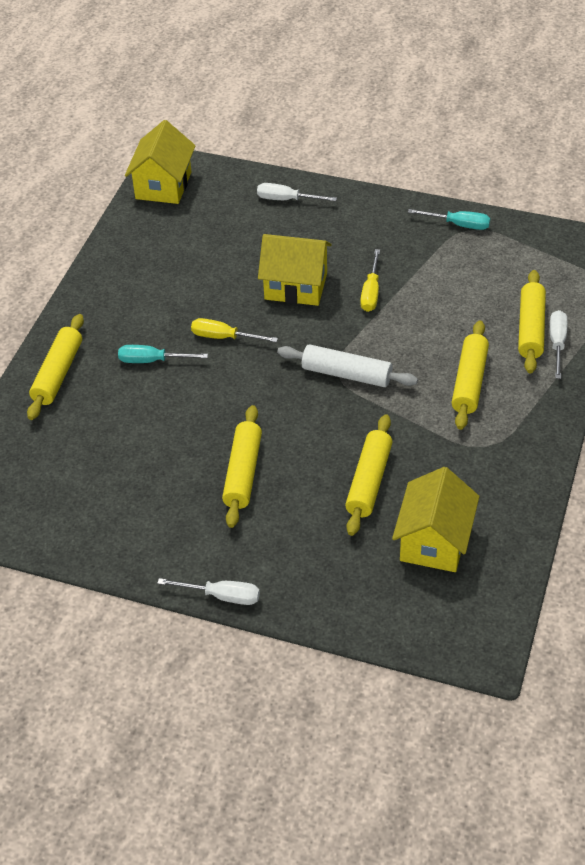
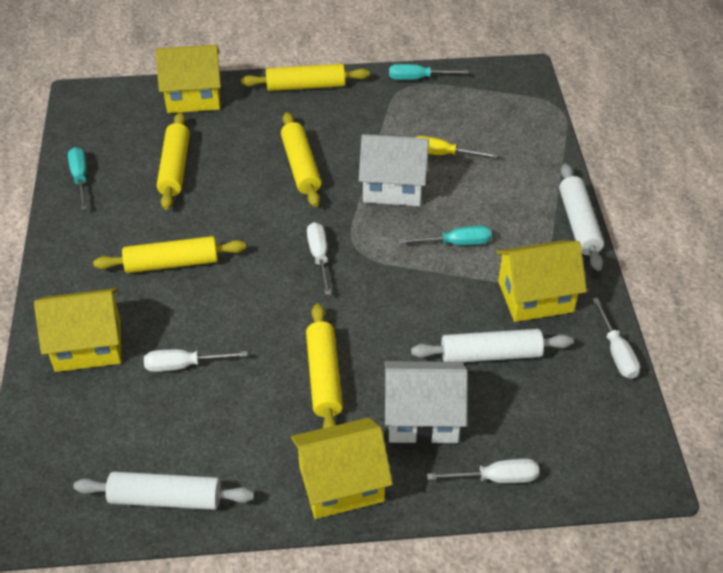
turquoise screwdriver: [118,345,208,363] [408,209,490,230] = 2 -> [68,147,87,210] [389,64,469,80] [398,225,491,245] = 3
white house: none = 0 -> [358,134,429,206] [385,361,468,444] = 2
white rolling pin: [277,344,418,387] = 1 -> [73,472,254,510] [411,329,573,362] [559,164,604,271] = 3
white screwdriver: [157,578,260,605] [257,183,337,201] [550,310,567,379] = 3 -> [144,349,248,372] [307,222,331,295] [427,459,539,483] [592,298,640,379] = 4
yellow house: [125,120,196,204] [258,234,332,306] [392,467,479,572] = 3 -> [34,288,121,372] [155,45,221,113] [291,418,393,519] [496,240,587,322] = 4
yellow screwdriver: [191,318,278,342] [360,249,380,312] = 2 -> [415,136,498,158] = 1

